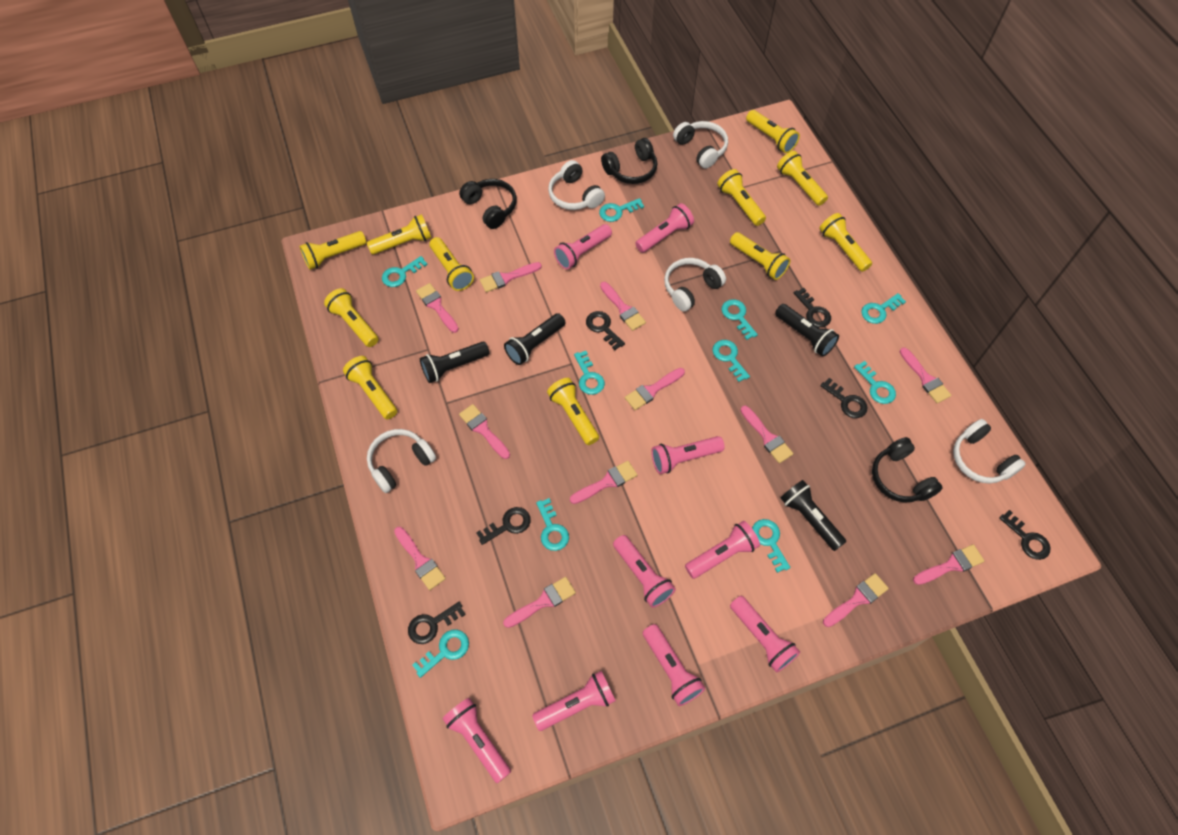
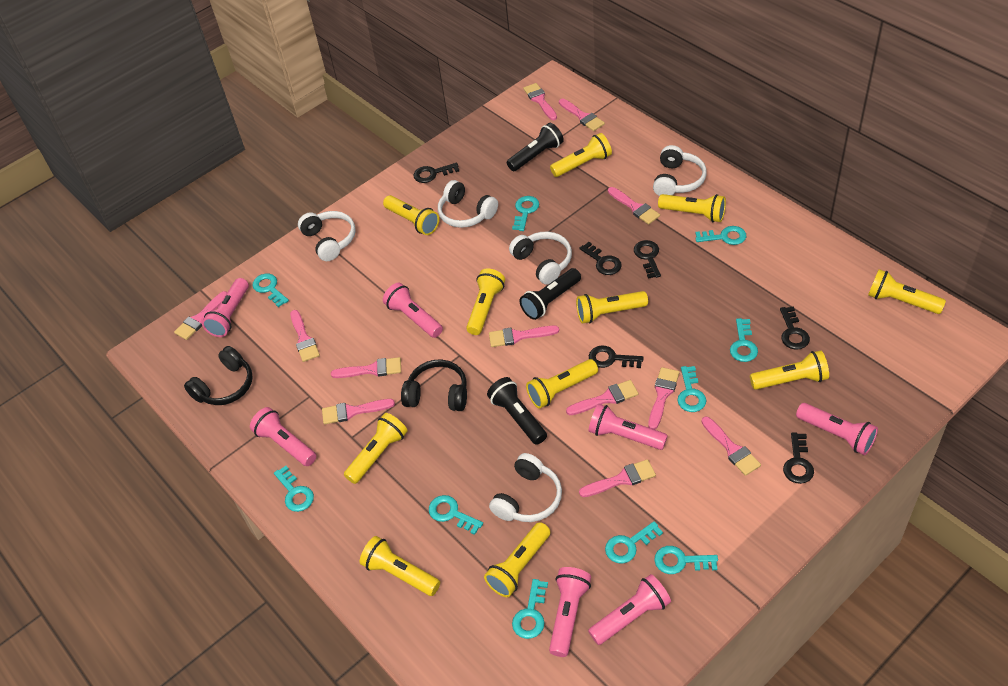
black flashlight: [420,342,489,383] [504,313,565,365] [775,304,839,356] [781,480,846,551] = 4 -> [487,377,547,445] [507,123,564,171] [520,268,581,320] = 3
black headphones: [459,179,517,229] [601,138,657,184] [872,437,942,502] = 3 -> [184,346,253,405] [401,360,467,411] = 2
pink flashlight: [442,698,511,783] [532,671,616,731] [554,224,612,269] [613,535,676,608] [635,203,694,253] [643,624,705,706] [651,436,725,474] [685,521,760,579] [730,596,800,673] = 9 -> [202,278,249,337] [250,407,316,466] [383,283,443,338] [549,567,591,657] [588,574,671,645] [589,404,668,450] [796,403,878,455] = 7

